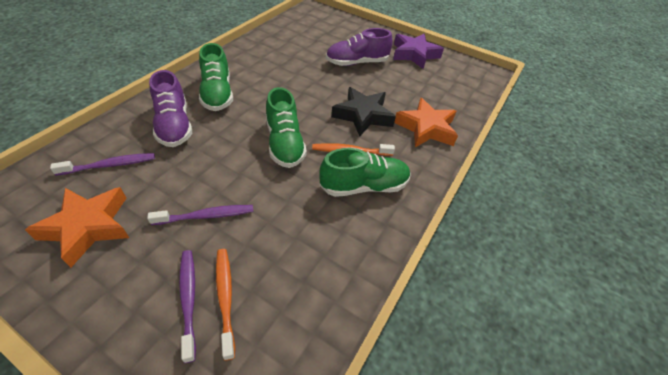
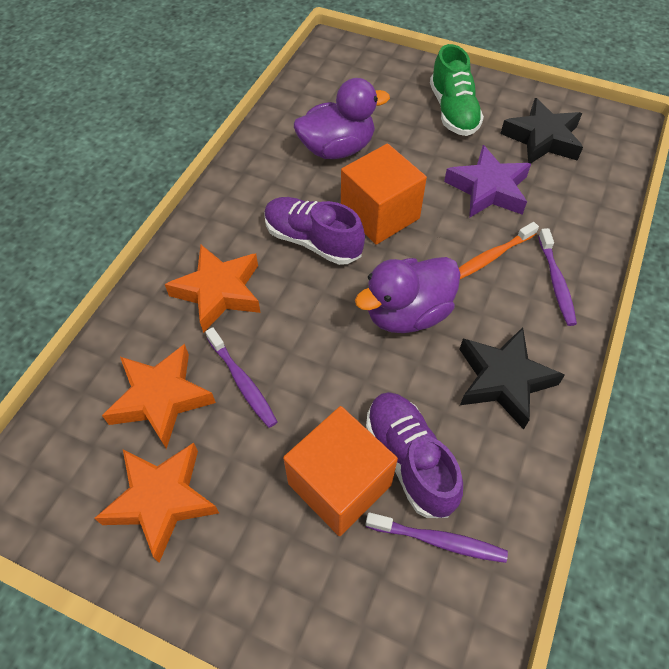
black star: [331,87,396,137] = 1 -> [459,327,565,429] [500,98,583,164] = 2
green shoe: [199,43,233,111] [266,87,307,168] [319,148,411,197] = 3 -> [430,44,484,136] = 1
orange cube: none = 0 -> [283,406,398,536] [341,143,427,245] = 2
orange star: [25,187,129,268] [394,98,458,147] = 2 -> [94,442,219,562] [102,344,216,449] [165,244,261,333] = 3
orange toothbrush: [216,249,235,361] [312,143,395,156] = 2 -> [459,222,539,279] = 1
purple duck: none = 0 -> [294,78,390,159] [355,257,461,333] = 2

